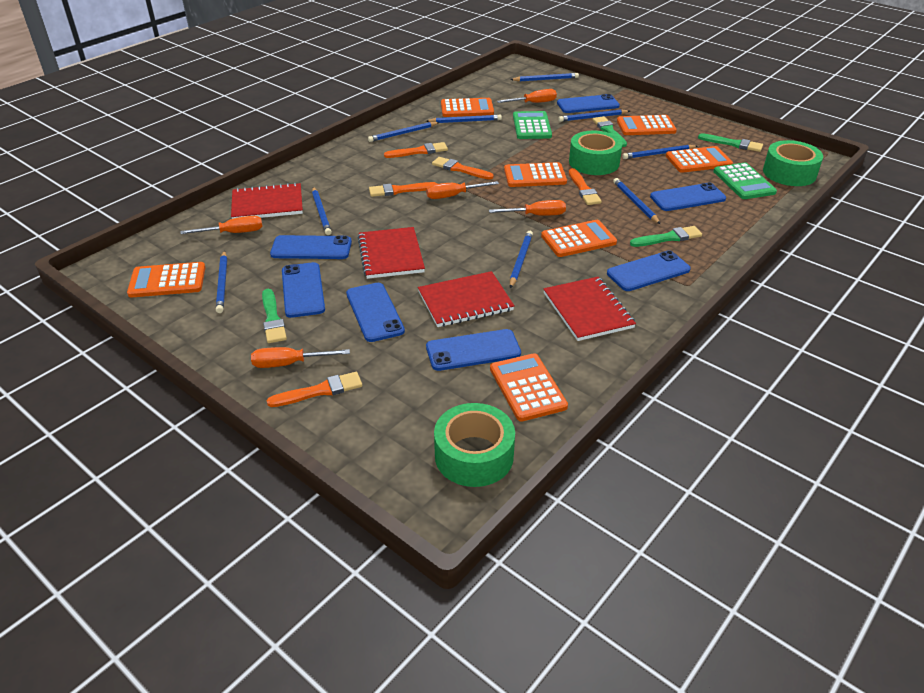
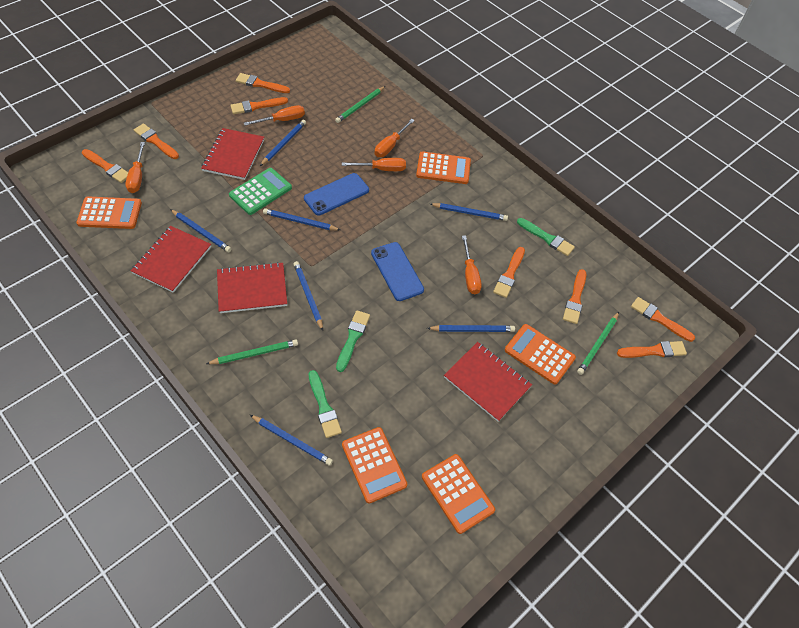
blue pencil: [216,251,227,313] [312,187,332,235] [368,122,440,142] [426,115,502,123] [510,73,579,82] [510,231,533,288] [558,109,630,122] [613,178,660,224] [622,145,697,159] = 9 -> [170,209,231,252] [250,415,333,466] [260,120,306,166] [263,208,340,230] [293,261,323,331] [427,325,515,332] [430,203,508,221] = 7
blue phone: [270,235,352,259] [282,262,325,318] [346,283,405,342] [426,329,521,371] [557,94,620,113] [607,250,691,291] [650,182,726,211] = 7 -> [304,173,369,216] [371,242,424,301] = 2
green brush: [262,289,287,343] [593,116,627,147] [630,226,702,247] [698,133,763,152] = 4 -> [309,370,342,438] [336,311,370,372] [517,218,575,256] = 3
green calculator: [513,111,552,139] [713,163,777,199] = 2 -> [229,168,292,215] = 1
green pencil: none = 0 -> [206,339,298,364] [335,86,385,123] [577,312,619,375] = 3
green tape: [434,403,515,487] [569,131,623,175] [763,140,823,186] = 3 -> none = 0
orange brush: [266,372,362,407] [369,182,438,197] [384,142,448,158] [432,157,494,180] [569,168,602,205] = 5 -> [82,149,128,183] [134,123,179,159] [230,97,288,114] [236,73,290,93] [493,247,525,298] [563,269,586,324] [617,341,687,358] [631,297,695,342] = 8
orange calculator: [127,262,205,298] [441,98,494,117] [490,353,568,422] [504,162,567,187] [541,220,617,257] [617,115,677,135] [666,146,733,173] = 7 -> [76,197,142,229] [342,427,407,504] [416,151,471,184] [422,454,495,534] [505,324,576,385] = 5

